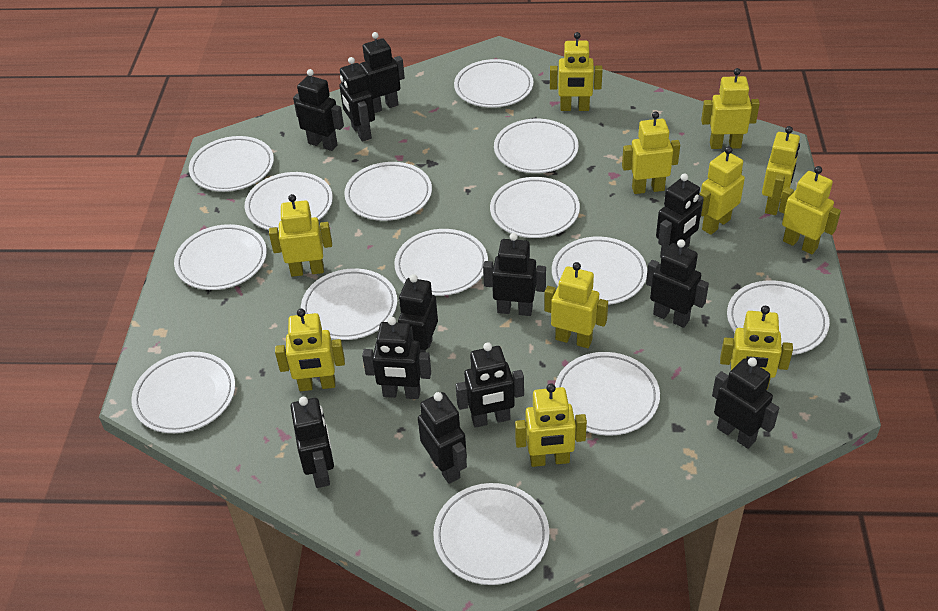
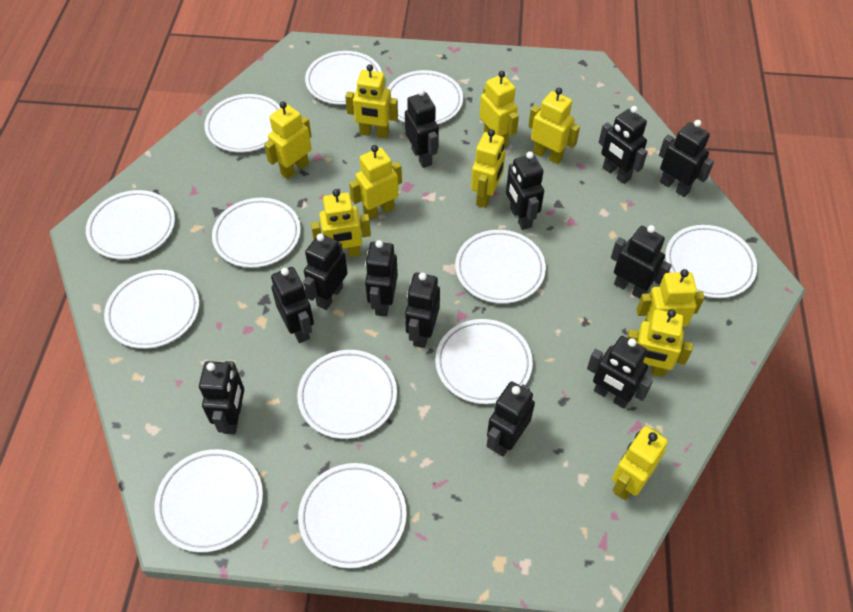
white plate: [131,352,235,433] [174,224,267,290] [189,136,274,192] [245,172,333,232] [301,269,397,340] [344,162,432,221] [394,229,488,296] [433,483,549,585] [454,59,534,108] [490,177,580,238] [494,119,579,173] [552,237,647,305] [555,352,660,436] [727,280,830,355] = 14 -> [86,190,175,259] [104,270,199,349] [155,449,263,553] [205,94,281,152] [212,198,301,268] [297,350,397,439] [298,463,407,568] [305,51,382,105] [387,70,463,125] [435,319,533,404] [455,230,546,304] [665,225,757,298] = 12
yellow robot: [269,194,332,277] [275,309,345,391] [515,383,587,467] [544,262,608,348] [550,32,603,111] [622,111,680,194] [699,146,745,235] [701,68,760,149] [720,306,793,390] [762,126,800,215] [779,166,841,254] = 11 -> [264,101,312,179] [311,189,371,257] [345,64,398,138] [349,145,402,220] [471,129,506,208] [479,71,519,147] [528,88,580,164] [612,426,668,500] [627,309,693,377] [636,269,704,327] = 10

